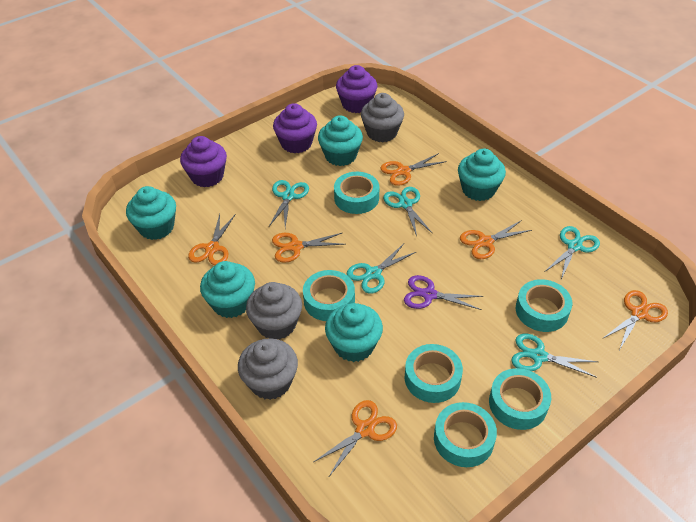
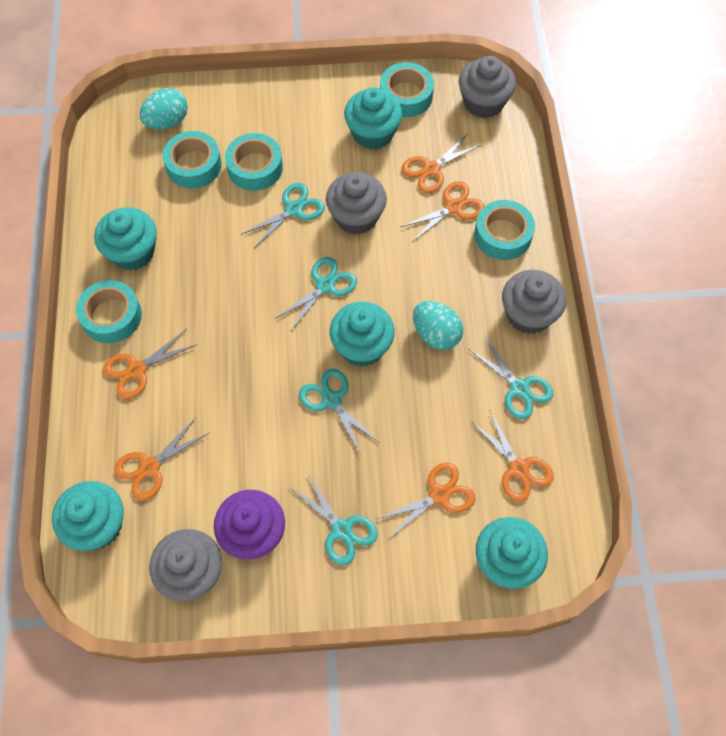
grey cupcake: [238,338,298,400] [246,282,302,339] [361,93,404,142] = 3 -> [149,529,222,602] [326,172,387,235] [459,56,516,118] [502,270,566,334] = 4
purple cupcake: [180,136,227,187] [273,103,317,153] [336,65,377,113] = 3 -> [214,490,285,560] = 1
purple scissors: [404,275,484,310] = 1 -> none = 0
turquoise egg: none = 0 -> [140,88,188,129] [413,301,463,350] = 2
turquoise tape: [303,270,355,321] [334,172,379,214] [405,344,463,403] [434,402,497,467] [489,368,551,430] [515,279,572,332] = 6 -> [76,280,142,343] [163,131,222,188] [225,133,283,191] [380,62,434,117] [474,200,535,260] = 5

